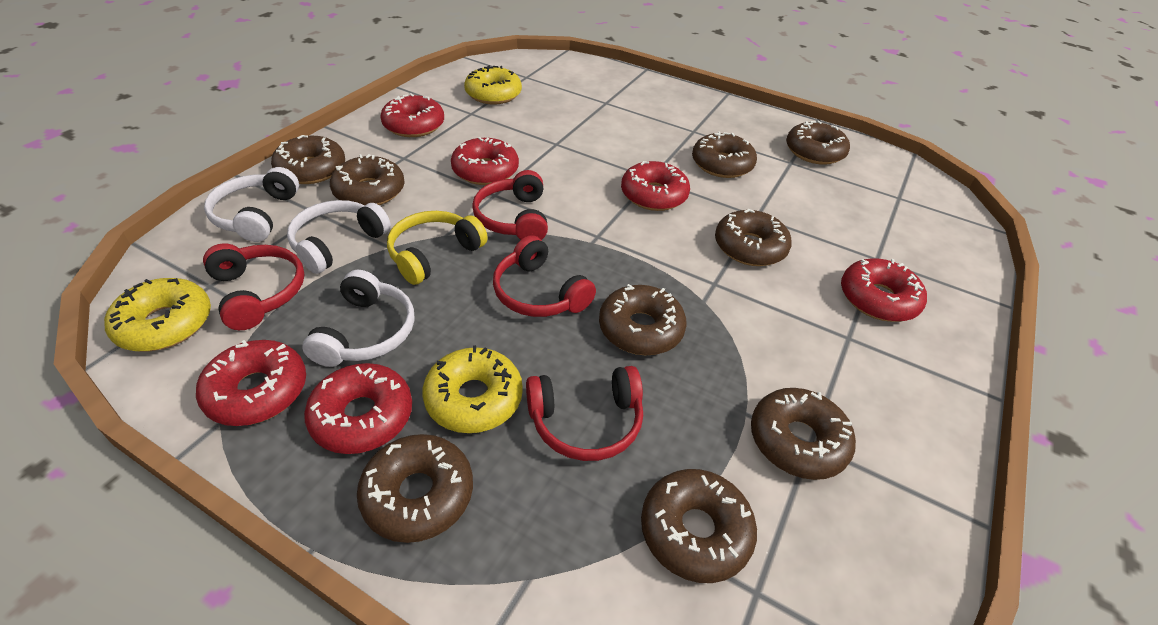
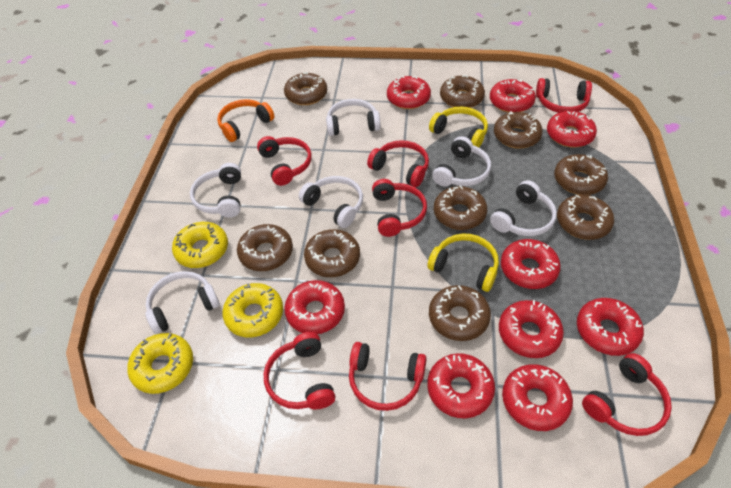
orange headphones: none = 0 -> [217,99,274,142] = 1
red donut: [196,340,306,426] [304,363,412,454] [380,94,444,137] [451,137,519,185] [621,161,690,211] [841,258,927,322] = 6 -> [284,280,345,334] [387,76,431,109] [427,353,495,418] [490,79,536,113] [499,300,564,358] [501,239,561,289] [502,364,573,431] [547,111,597,148] [577,298,644,356] = 9
red headphones: [203,243,305,330] [472,170,548,240] [493,235,596,317] [526,366,643,461] = 4 -> [257,136,312,186] [264,332,335,410] [349,342,427,411] [367,140,429,187] [372,179,427,237] [536,78,592,113] [582,353,672,436] = 7
white headphones: [204,167,299,242] [287,200,391,274] [302,270,415,367] = 3 -> [145,271,220,334] [190,163,241,218] [299,176,363,228] [326,99,381,136] [432,136,491,187] [490,180,557,236] = 6
yellow headphones: [387,211,488,285] = 1 -> [427,234,499,292] [429,107,488,147] = 2

